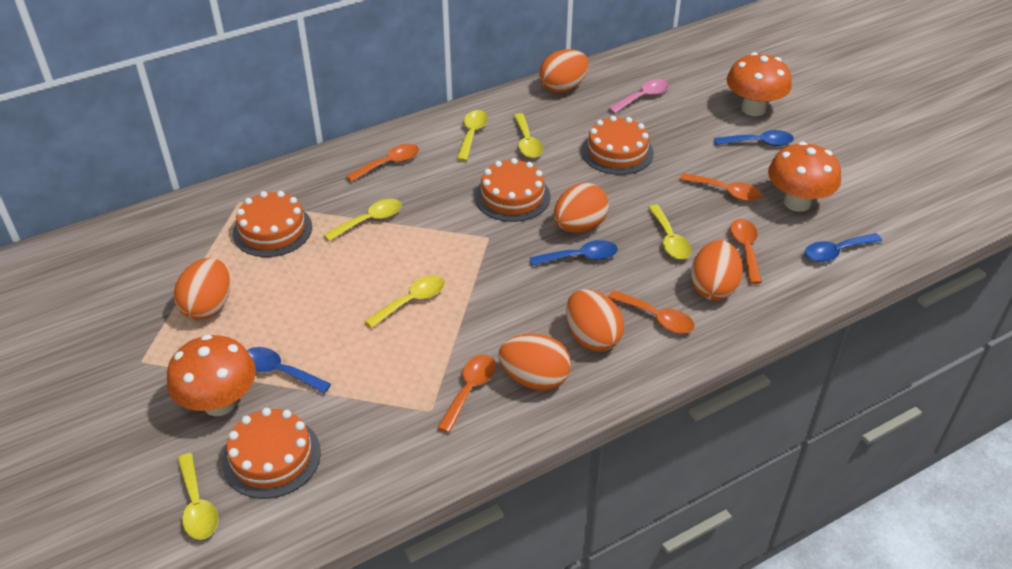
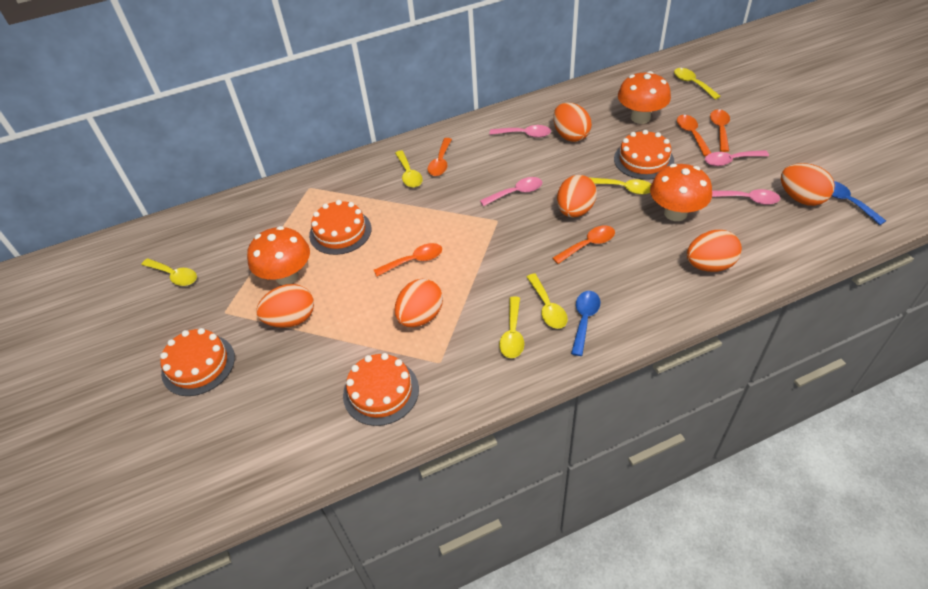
blue spoon: [247,347,331,394] [530,240,618,266] [714,130,794,146] [805,233,882,262] = 4 -> [571,291,601,356] [832,181,886,225] = 2
pink spoon: [608,79,669,114] = 1 -> [480,177,542,206] [490,125,551,138] [705,150,769,166] [712,189,780,205] = 4

